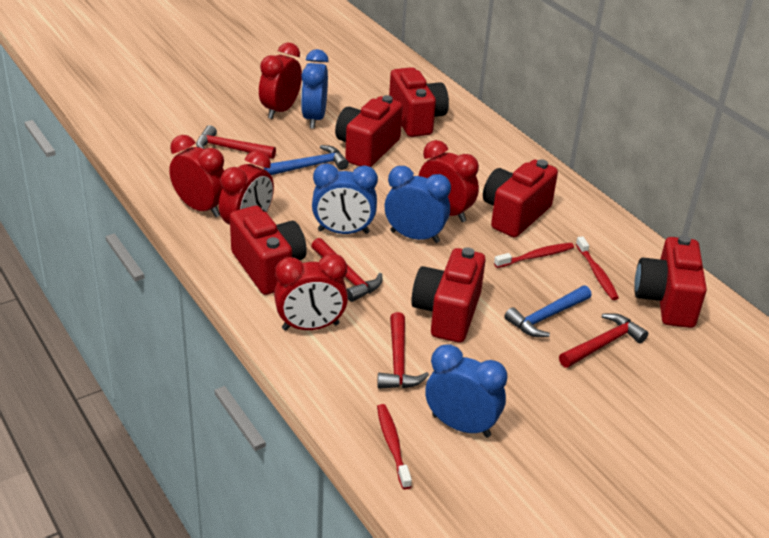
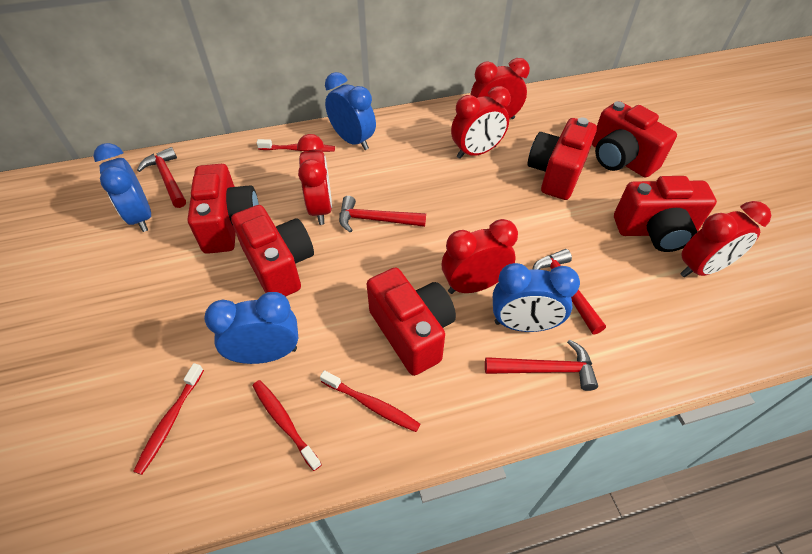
blue hammer: [264,145,349,175] [504,286,591,337] = 2 -> none = 0
red toothbrush: [377,404,412,490] [494,243,574,268] [576,236,619,300] = 3 -> [133,363,204,475] [252,380,322,471] [257,139,335,152] [320,370,420,432] = 4

